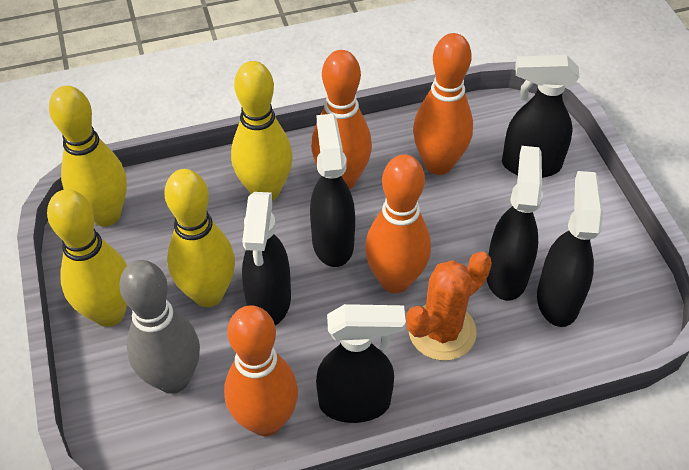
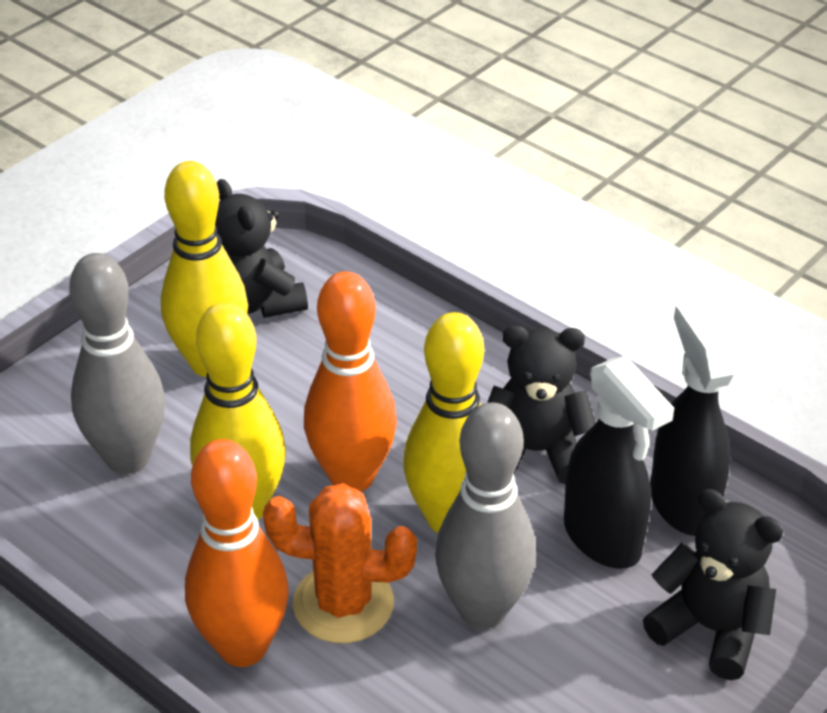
black spray bottle: [242,192,291,326] [310,114,355,267] [316,304,406,423] [487,146,543,301] [502,55,579,178] [537,171,603,327] = 6 -> [564,356,674,569] [650,302,736,536] = 2
black teddy bear: none = 0 -> [215,179,308,318] [487,325,596,484] [643,489,783,680] = 3
grey bowling pin: [119,260,200,394] = 1 -> [69,253,165,474] [435,402,536,629] = 2
orange bowling pin: [224,306,298,436] [311,50,372,190] [365,154,431,293] [413,33,473,175] = 4 -> [185,439,289,667] [304,271,397,492] = 2
yellow bowling pin: [47,189,127,327] [49,86,127,227] [164,169,235,307] [231,61,293,201] = 4 -> [161,161,248,377] [190,302,286,520] [403,312,485,533] = 3

